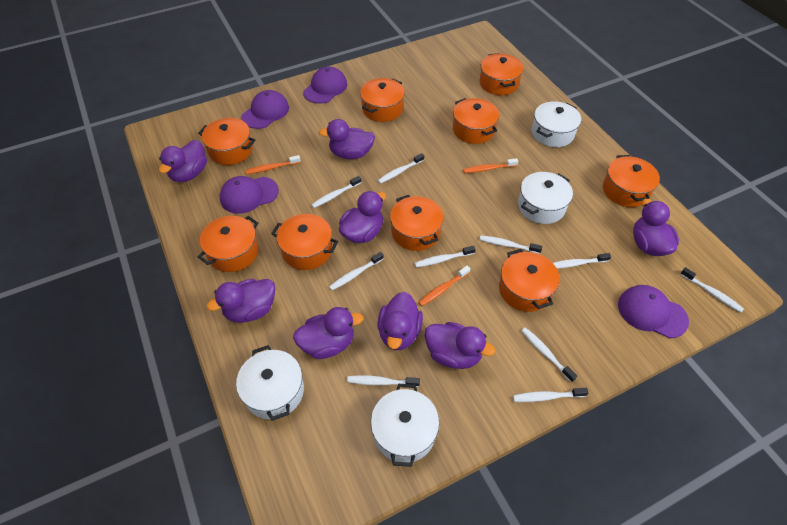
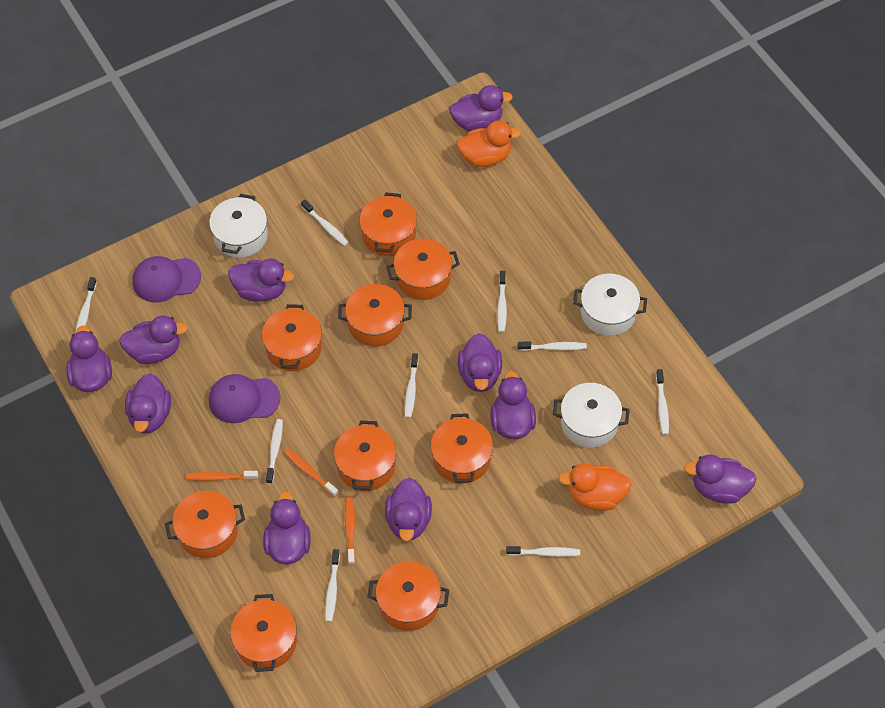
orange duck: none = 0 -> [457,120,521,167] [558,463,631,511] = 2
purple cap: [219,176,279,214] [241,90,289,129] [303,67,347,104] [618,285,689,338] = 4 -> [132,256,201,303] [209,374,280,423] = 2
purple duck: [159,140,207,182] [207,279,275,323] [293,307,363,359] [319,119,375,159] [339,191,386,243] [377,292,423,350] [425,322,495,369] [633,199,679,256] = 8 -> [66,326,112,392] [119,315,188,364] [125,373,171,433] [228,259,294,302] [263,491,311,564] [385,478,432,541] [449,85,513,132] [458,333,502,392] [490,371,536,439] [684,455,756,504] = 10
white pot: [236,345,304,421] [371,384,439,467] [518,172,573,224] [532,101,581,147] = 4 -> [209,194,268,258] [553,383,630,448] [573,274,647,336] = 3
white toothbrush: [311,176,361,208] [329,252,384,290] [347,375,420,387] [378,153,424,184] [414,246,476,267] [479,235,542,254] [513,388,589,402] [521,328,577,382] [553,253,611,269] [680,267,744,313] = 10 -> [75,277,97,334] [266,419,283,484] [301,200,349,246] [325,549,340,622] [405,353,418,418] [497,271,507,333] [506,546,580,557] [518,341,587,351] [656,369,669,435] = 9

